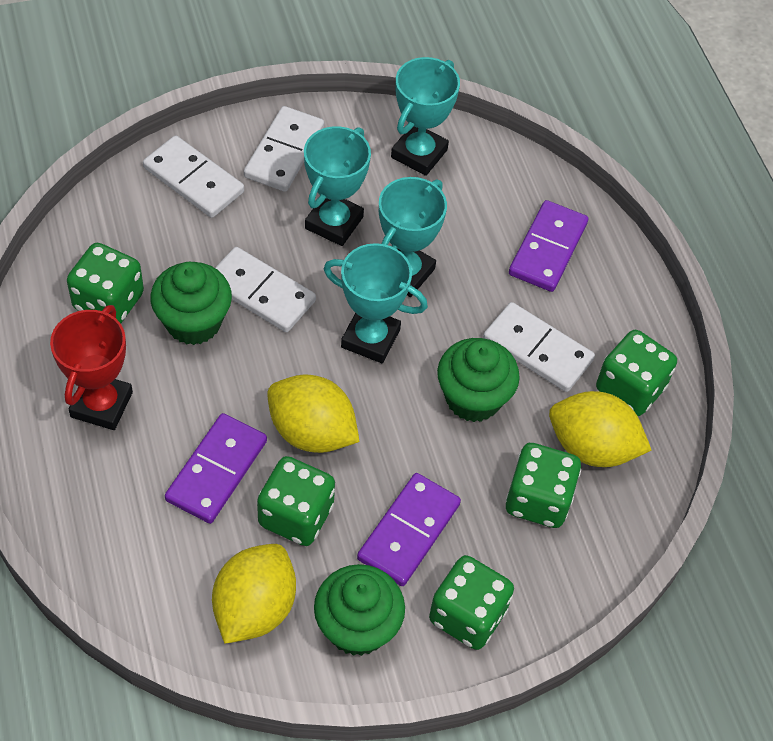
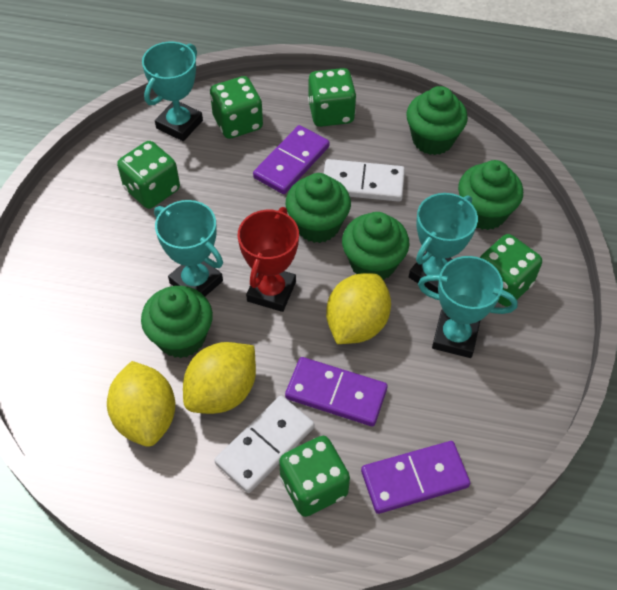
green cupcake: [150,262,232,345] [314,564,405,656] [437,338,520,422] = 3 -> [141,286,213,358] [286,173,351,243] [342,212,409,280] [406,86,468,155] [458,160,523,230] = 5
white domino: [143,135,244,218] [215,247,316,332] [244,106,324,192] [483,302,595,392] = 4 -> [214,396,315,493] [323,159,405,202] = 2

